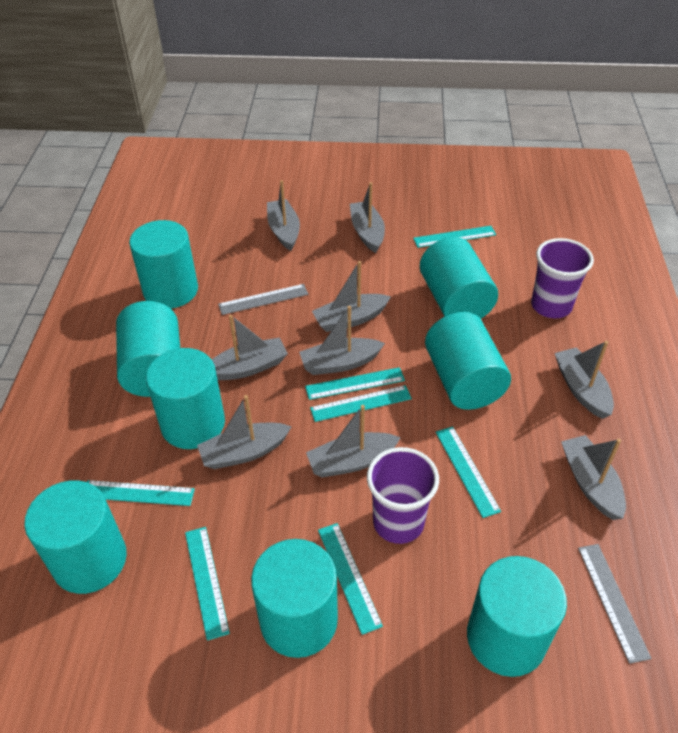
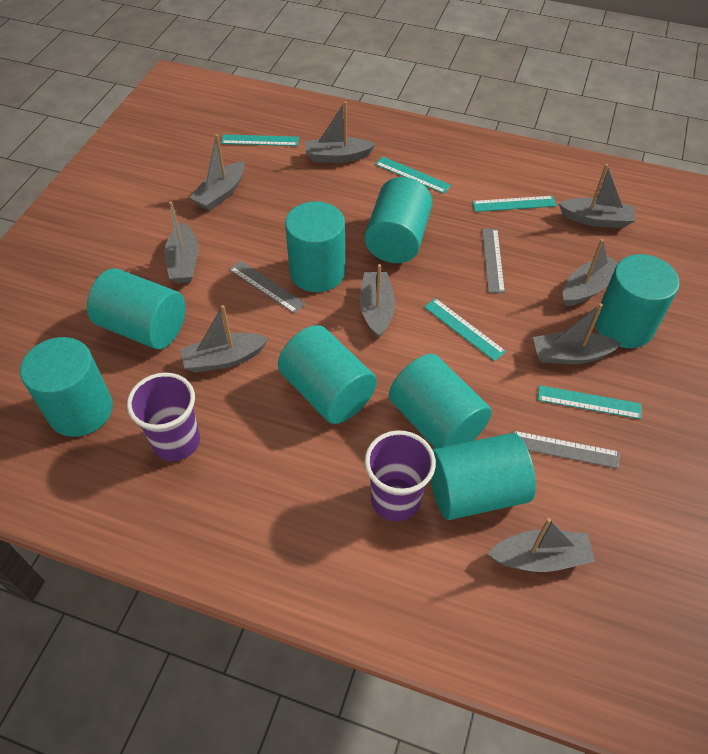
grey ruler: [218,284,308,315] [578,544,652,664] = 2 -> [229,260,306,314] [482,228,505,293] [513,431,619,469] = 3
turquoise ruler: [87,480,195,506] [185,527,230,641] [305,367,405,400] [310,385,412,422] [318,523,383,635] [413,226,496,248] [436,427,501,518] = 7 -> [221,134,299,146] [375,156,451,194] [424,298,506,361] [472,196,557,212] [538,385,642,419] = 5

